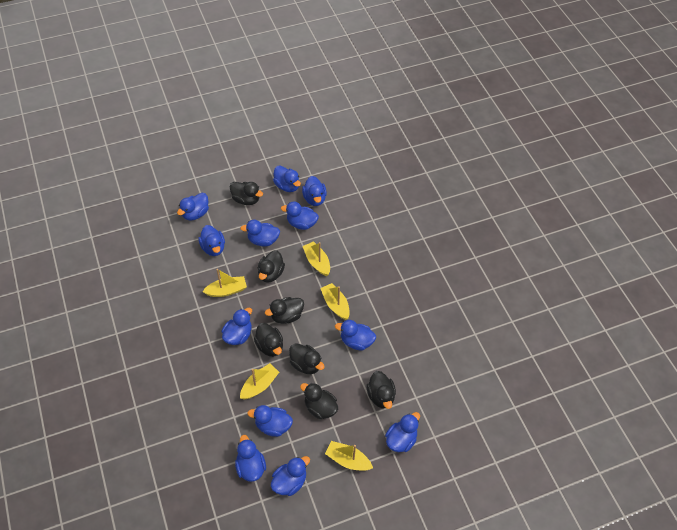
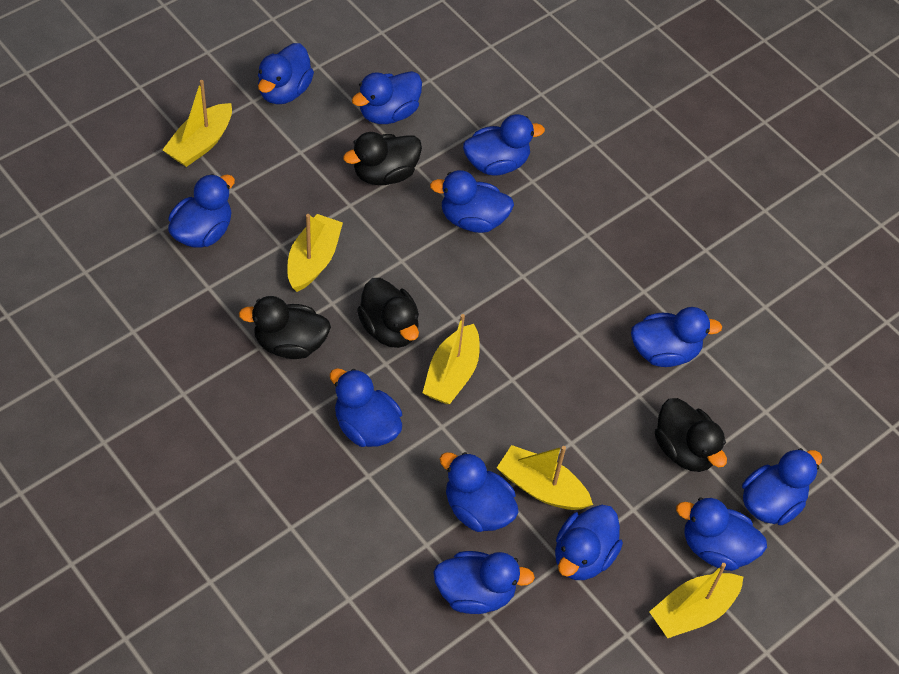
black duck: [230,182,263,205] [254,323,283,357] [258,250,285,283] [265,297,304,324] [289,343,324,374] [300,383,338,419] [366,371,396,409] = 7 -> [239,296,331,359] [343,132,422,185] [357,278,419,348] [655,398,727,472] = 4

